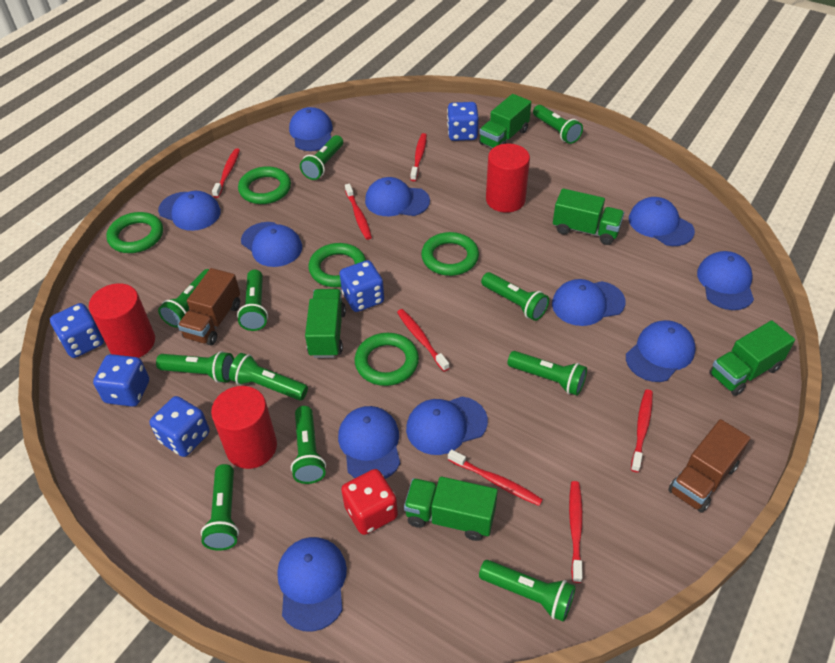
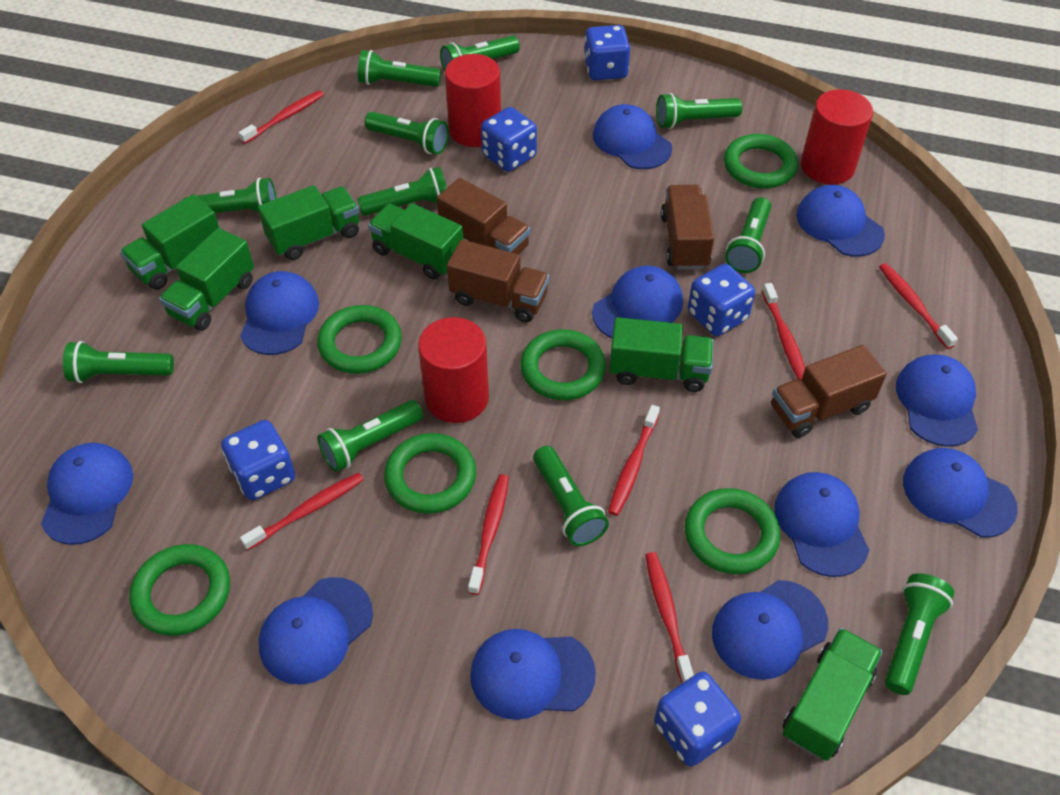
brown truck: [178,268,240,346] [668,419,750,513] = 2 -> [437,178,530,254] [447,239,549,323] [661,185,714,270] [771,345,887,438] = 4
green ring: [106,212,163,253] [238,166,291,204] [308,243,366,287] [355,333,419,386] [421,232,479,276] = 5 -> [129,544,230,636] [317,305,402,374] [384,433,476,514] [520,329,606,400] [685,488,780,574] [724,134,798,189] = 6
green truck: [305,289,346,358] [404,477,498,541] [479,94,531,148] [553,188,624,245] [709,320,795,396] = 5 -> [120,194,219,290] [159,228,254,331] [258,185,359,260] [368,203,463,280] [609,317,714,392] [782,628,883,761] = 6
red dice: [341,469,398,535] = 1 -> none = 0

